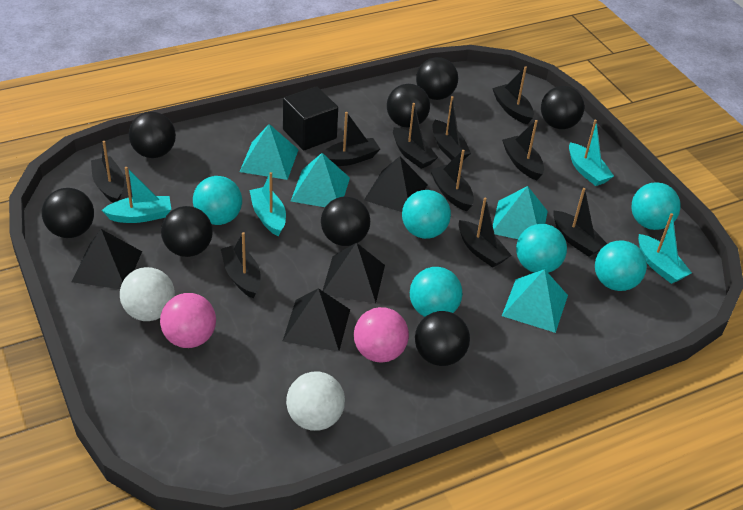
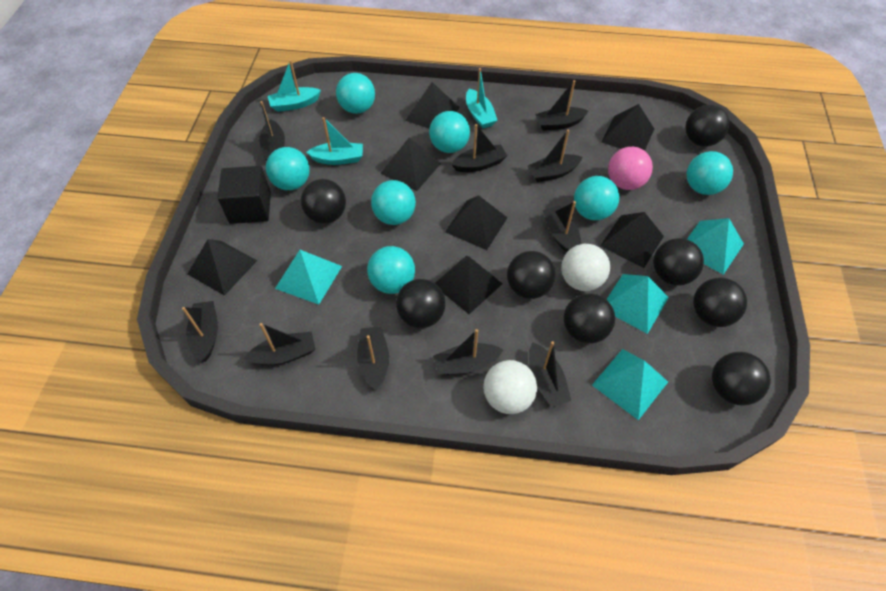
black pyramid: [72,229,142,289] [283,288,350,352] [323,243,385,304] [364,156,427,212] = 4 -> [188,239,257,296] [381,138,441,191] [405,82,460,128] [435,256,502,314] [445,195,507,250] [600,212,664,268] [602,104,654,151] = 7
pink ball: [160,293,216,348] [354,307,409,363] = 2 -> [608,147,653,190] = 1
turquoise ball: [193,176,242,225] [402,190,451,239] [410,267,462,317] [516,224,567,273] [595,240,647,291] [632,182,681,230] = 6 -> [266,147,310,190] [336,73,375,114] [367,246,415,294] [371,180,416,225] [429,111,470,153] [574,176,620,221] [687,151,733,195] = 7
turquoise boat: [102,167,171,223] [249,172,286,236] [569,120,614,186] [638,213,692,284] = 4 -> [268,60,321,112] [306,117,363,165] [466,68,498,128] = 3

